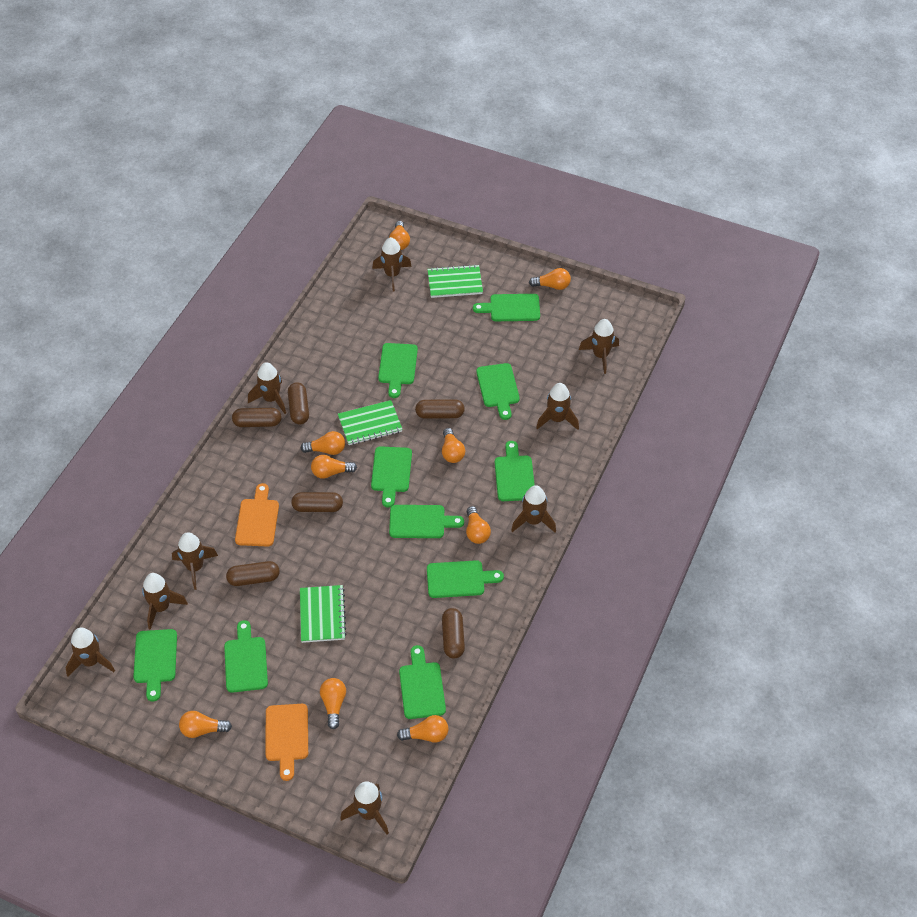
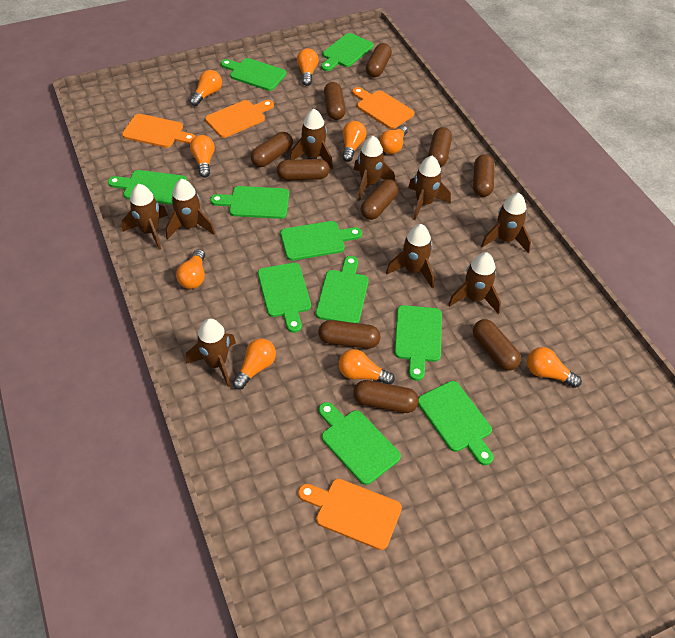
brown capsule: [226,561,280,586] [232,408,281,427] [288,382,309,424] [291,492,343,512] [415,399,465,419] [442,608,465,659] = 6 -> [251,132,293,167] [277,159,329,181] [318,320,380,349] [324,82,346,120] [353,380,419,413] [361,179,399,220] [366,43,392,77] [428,127,452,167] [473,154,494,197] [473,319,521,371] = 10
green notebook: [300,585,346,643] [338,400,403,445] [427,264,483,298] = 3 -> none = 0
orange cutting board: [235,483,279,547] [265,704,308,781] = 2 -> [122,114,196,148] [205,100,274,138] [298,479,402,550] [352,87,414,129] = 4

